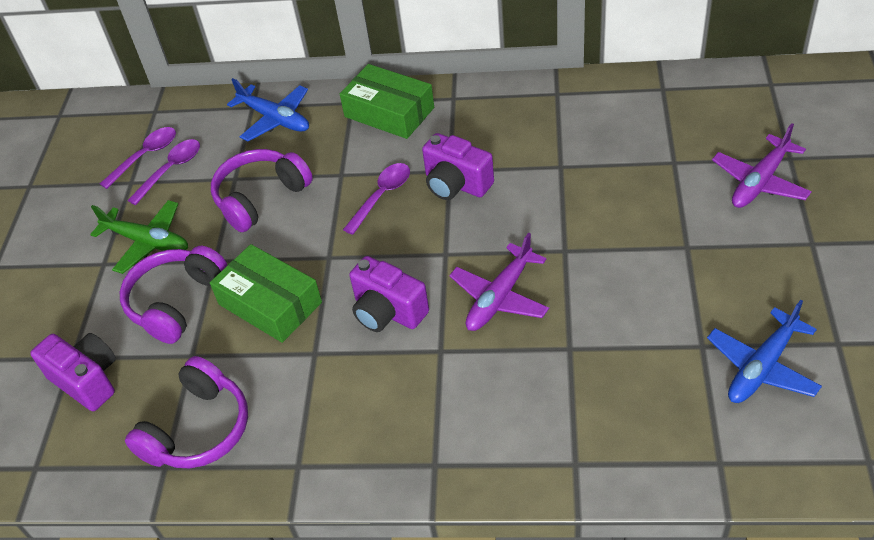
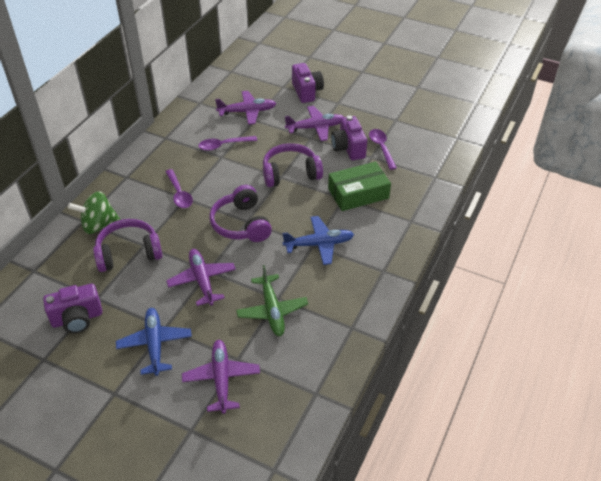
green box: [210,244,322,343] [340,64,434,139] = 2 -> [328,161,391,211] = 1
green spinning top: none = 0 -> [68,191,120,234] = 1
purple plane: [449,232,549,331] [712,123,812,208] = 2 -> [166,249,236,306] [182,340,260,414] [215,91,276,125] [285,106,344,141] = 4

